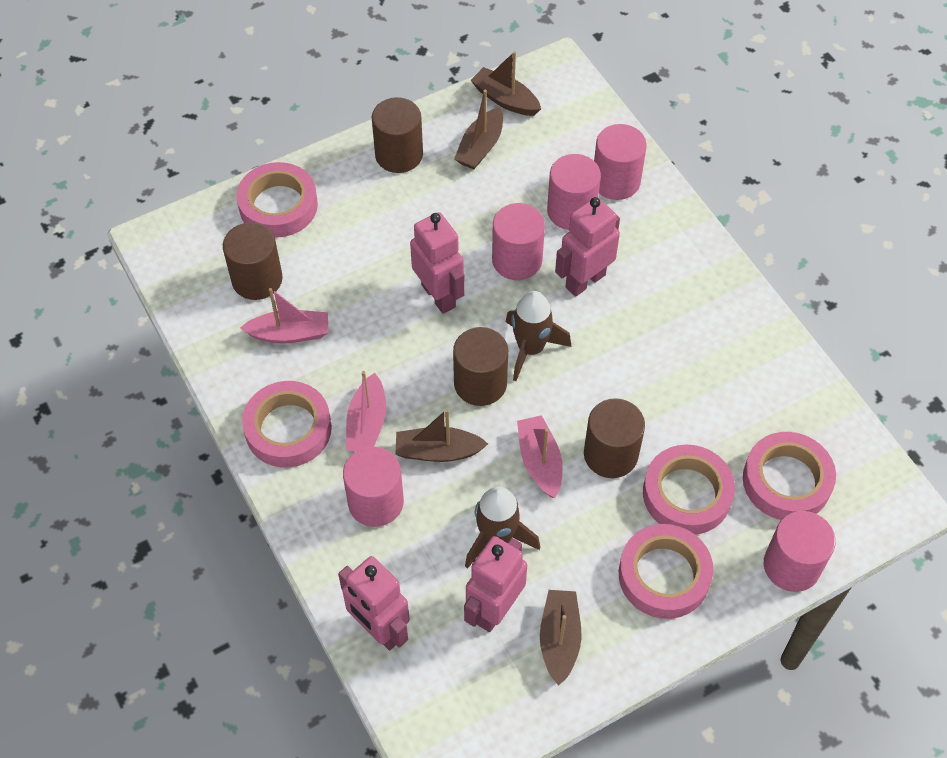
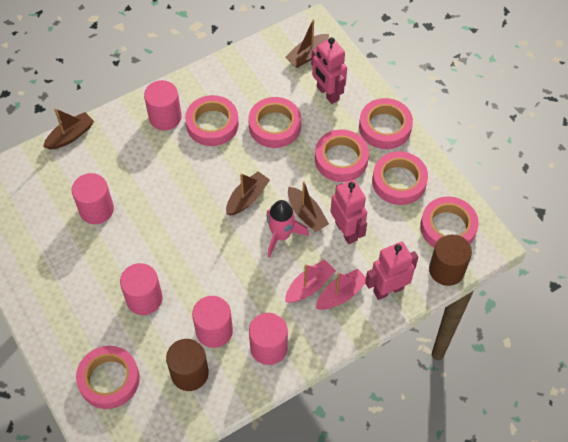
brown cylinder: [223,222,282,300] [372,97,423,173] [453,327,508,406] [584,398,645,478] = 4 -> [166,339,209,391] [429,234,472,286] = 2
brown rocket: [465,486,540,569] [505,291,572,381] = 2 -> none = 0
pink boat: [240,288,328,344] [346,371,386,451] [517,415,563,498] = 3 -> [285,259,336,303] [316,269,366,310] = 2
pink robot: [338,556,410,650] [410,212,465,314] [464,536,527,632] [555,197,620,297] = 4 -> [311,37,347,104] [330,180,367,244] [365,242,418,300] = 3
pink rocket: none = 0 -> [266,200,309,258] = 1
pink tape: [236,162,318,238] [242,381,332,467] [619,524,713,619] [643,445,735,535] [743,432,836,520] = 5 -> [76,346,140,409] [185,95,239,146] [248,97,301,148] [315,130,369,182] [359,98,413,149] [372,151,428,205] [420,196,479,248] = 7

